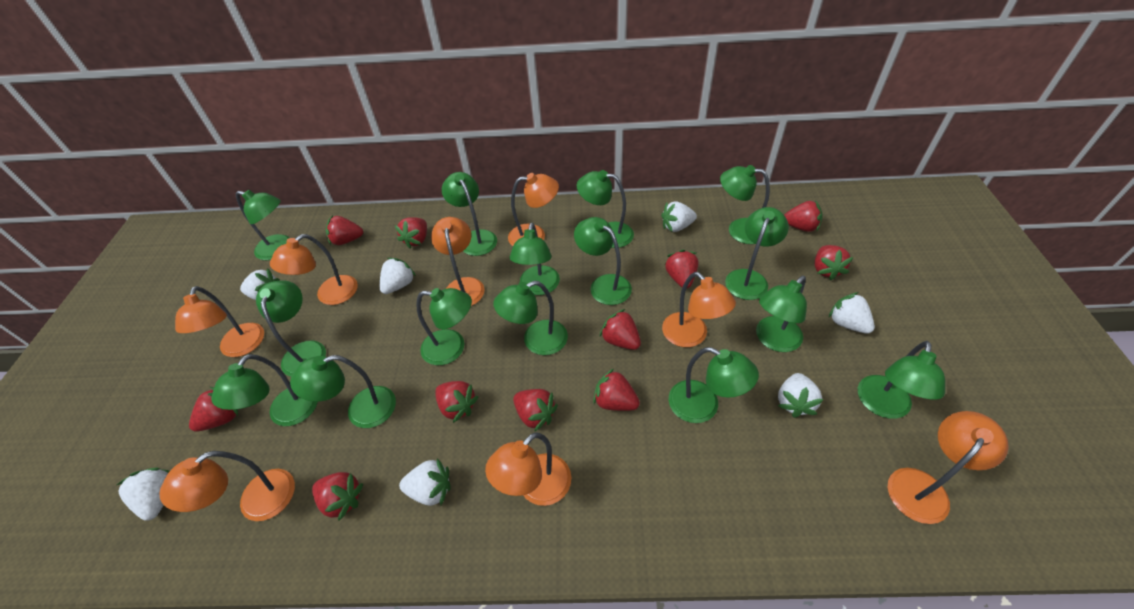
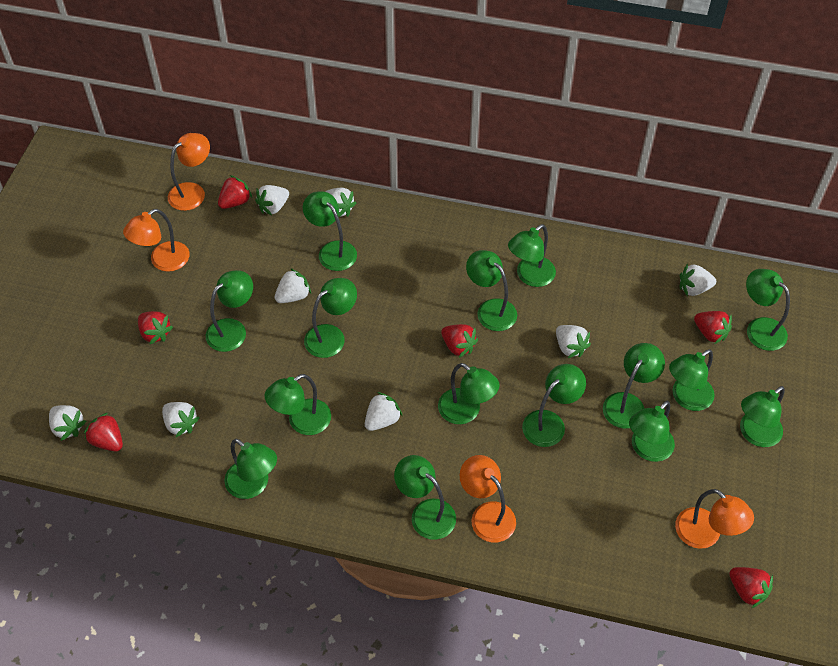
orange lamp: [159,451,295,521] [175,286,264,357] [270,234,358,305] [431,217,484,306] [485,432,571,506] [508,173,559,246] [662,272,736,347] [888,411,1009,524] = 8 -> [123,209,190,272] [168,133,210,211] [460,455,516,543] [675,489,754,549] = 4
red strawberry: [189,387,238,432] [312,472,363,521] [326,216,363,245] [395,217,427,249] [435,381,478,423] [513,389,558,432] [593,369,640,411] [600,309,641,350] [665,250,699,288] [784,200,823,232] [815,245,853,281] = 11 -> [84,412,123,451] [138,311,173,344] [218,175,252,209] [441,324,478,358] [694,311,732,344] [729,567,773,608] = 6
white strawberry: [117,468,170,521] [240,269,280,300] [380,258,416,294] [399,458,451,506] [661,201,697,232] [778,373,824,418] [829,292,875,334] = 7 -> [49,405,86,441] [162,402,200,437] [255,185,289,215] [275,268,311,303] [325,188,356,217] [365,392,403,431] [556,325,591,358] [680,263,716,297] = 8

